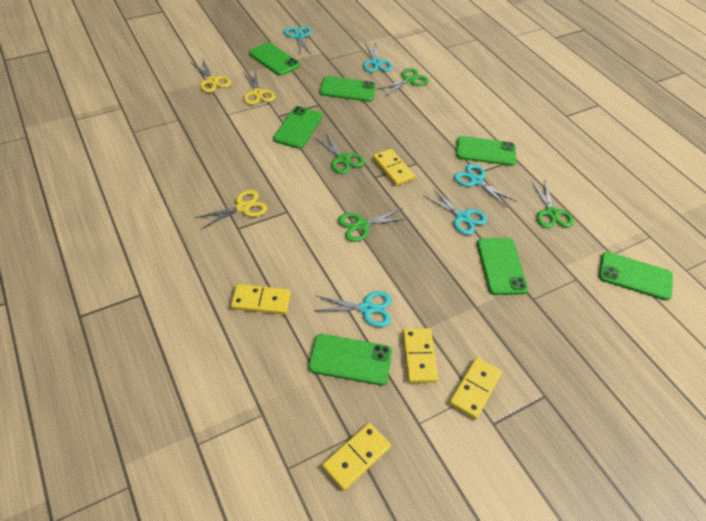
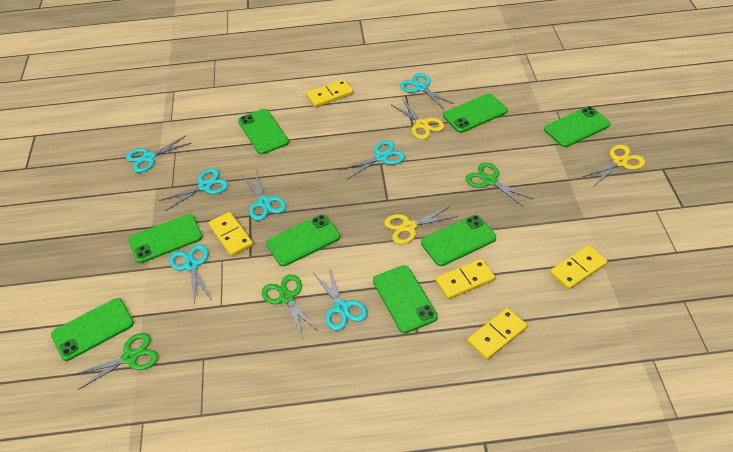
green phone: [249,42,300,76] [273,106,323,149] [308,334,392,385] [320,76,376,102] [456,136,516,166] [477,238,528,295] [599,252,673,301] = 7 -> [51,298,134,361] [129,214,202,263] [238,109,289,155] [266,214,340,266] [373,265,438,333] [421,215,496,266] [443,94,507,133] [544,106,611,147] = 8
green scissors: [314,131,365,174] [338,208,409,242] [376,68,429,97] [531,180,574,228] = 4 -> [73,333,158,390] [262,274,319,338] [466,162,533,207] = 3
turquoise scissors: [284,26,312,56] [314,291,392,327] [363,41,392,72] [423,188,487,235] [454,164,516,208] = 5 -> [126,136,191,173] [159,168,228,211] [169,244,211,305] [242,171,286,221] [314,268,367,331] [339,140,405,179] [400,73,454,110] = 7

